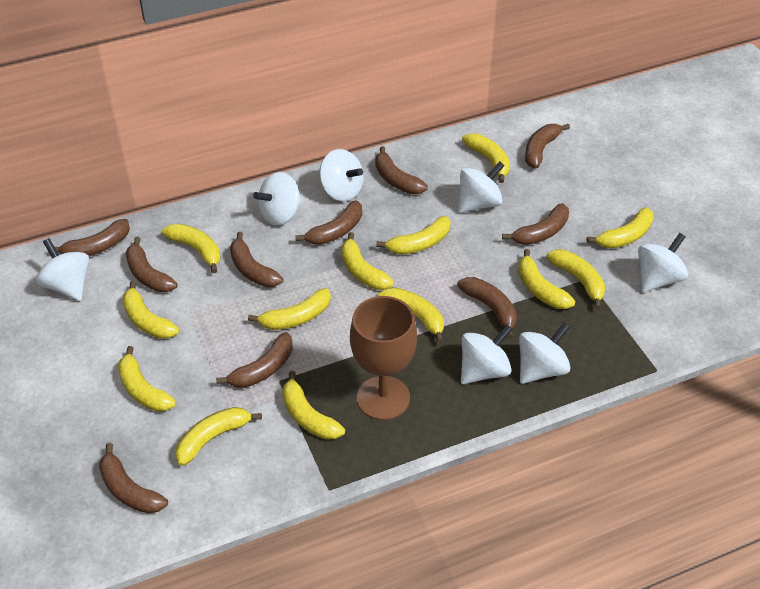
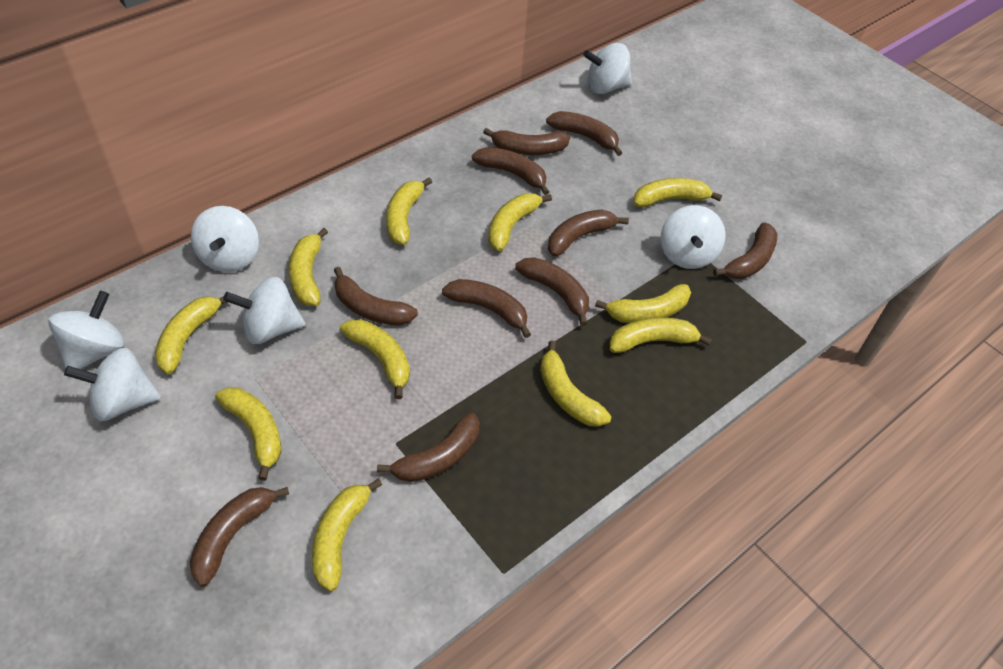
brown goblet: [350,296,417,420] = 1 -> none = 0
white spinning top: [36,238,89,301] [253,172,302,225] [319,149,363,201] [459,161,505,213] [461,325,513,384] [519,322,570,384] [638,233,688,292] = 7 -> [49,291,125,369] [64,348,161,421] [191,206,259,272] [223,277,306,344] [583,43,632,94] [660,205,726,269] = 6
yellow banana: [118,346,176,412] [122,281,180,339] [162,223,220,273] [175,407,262,466] [248,288,331,330] [282,371,345,440] [341,232,394,290] [376,216,451,255] [378,287,444,343] [462,133,510,183] [518,249,575,309] [546,249,605,309] [586,207,654,248] = 13 -> [155,296,227,374] [215,387,282,481] [289,228,328,306] [312,478,382,591] [340,319,410,399] [386,177,432,245] [488,193,552,252] [540,340,612,427] [595,284,691,323] [610,317,712,353] [633,178,722,207] = 11

